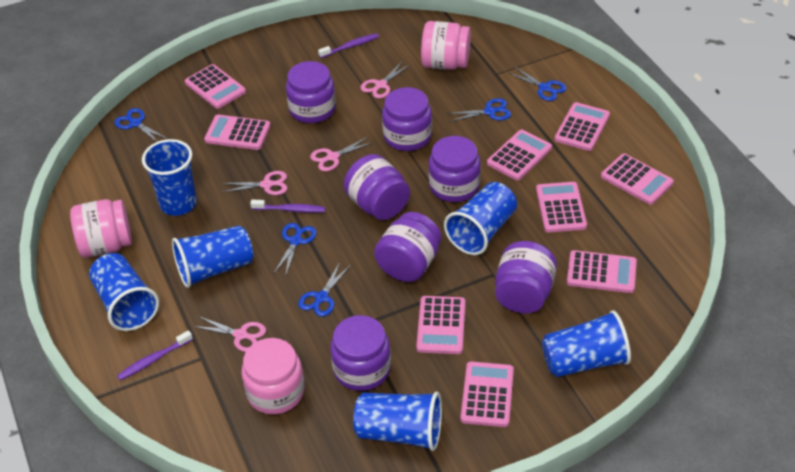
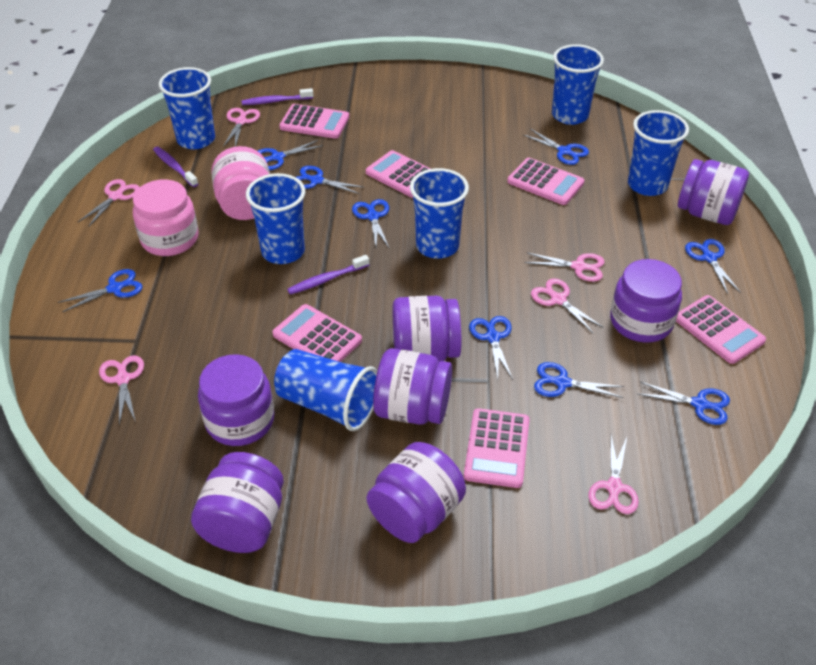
blue scissors: [114,108,168,142] [274,223,316,277] [298,262,351,317] [447,98,511,122] [509,67,566,101] = 5 -> [58,269,142,312] [258,140,323,170] [296,166,363,194] [352,199,389,248] [469,316,513,380] [524,129,589,165] [534,362,624,398] [638,382,730,425] [685,239,741,294] = 9
pink calculator: [185,64,246,109] [204,115,271,150] [416,296,465,354] [461,361,514,427] [487,129,552,180] [536,182,587,232] [555,102,610,151] [567,250,637,293] [601,154,674,205] = 9 -> [272,304,362,362] [279,104,349,139] [366,150,430,198] [464,408,529,488] [507,158,585,205] [676,295,766,364] = 6
pink jar: [70,199,132,258] [241,338,305,415] [421,21,471,70] = 3 -> [133,179,199,256] [211,146,270,220] = 2
pink scissors: [193,316,266,352] [221,171,287,195] [310,137,374,171] [361,61,411,99] = 4 -> [78,179,140,227] [99,355,144,425] [223,108,260,147] [525,253,605,282] [531,278,604,334] [588,435,639,514] = 6

